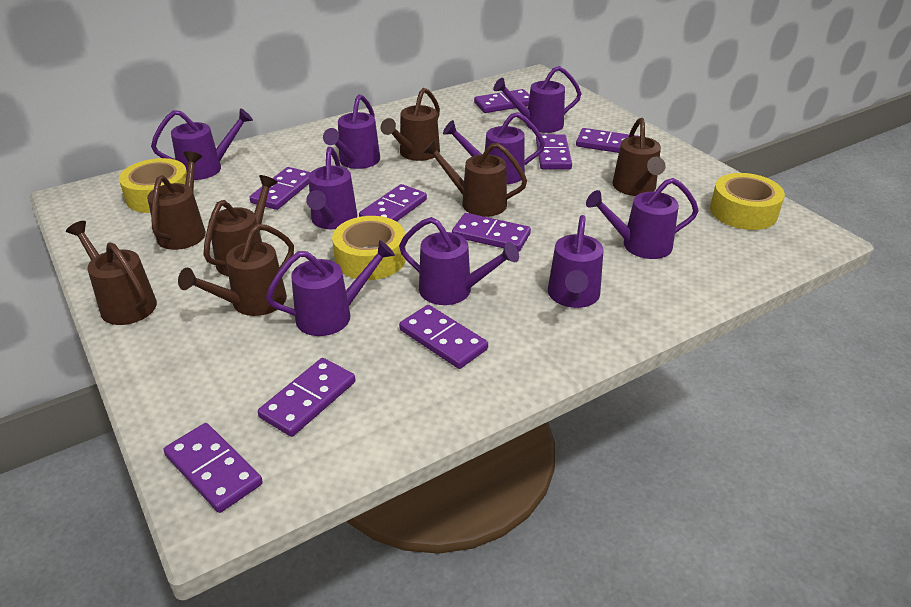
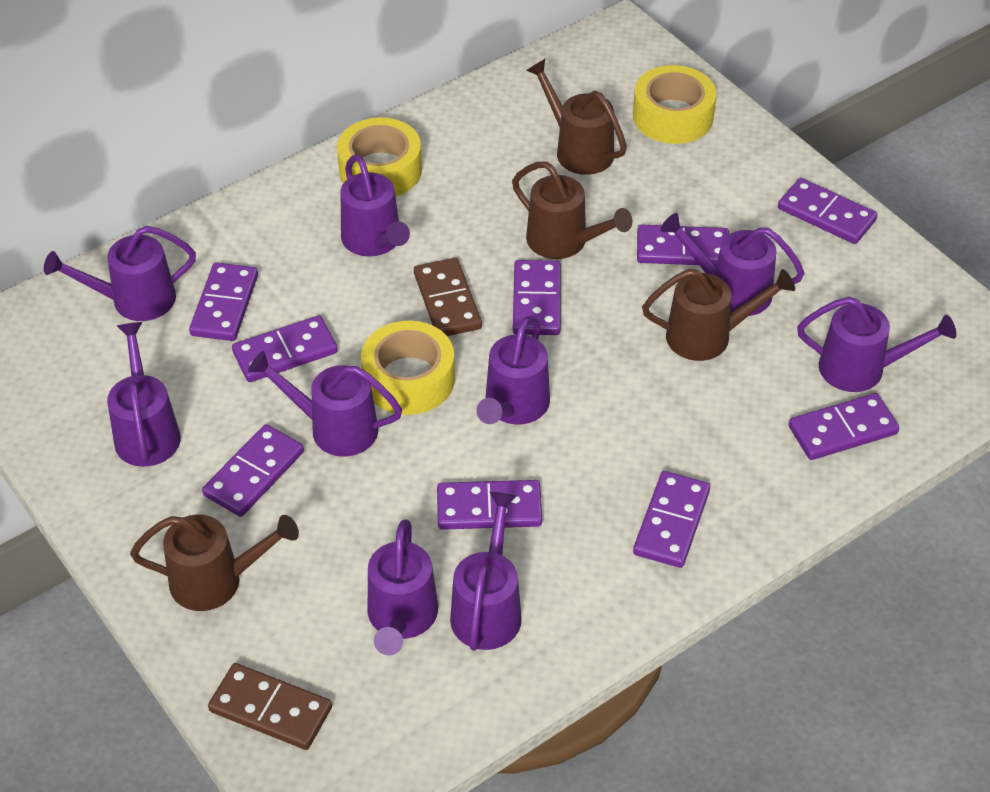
brown domino: none = 0 -> [208,663,332,750] [414,258,482,336] = 2
brown watering can: [66,221,157,325] [147,151,206,250] [178,224,294,316] [203,175,278,276] [381,88,440,161] [423,140,527,217] [612,118,666,196] = 7 -> [130,514,299,611] [512,161,632,259] [526,59,627,175] [642,269,795,361] = 4

